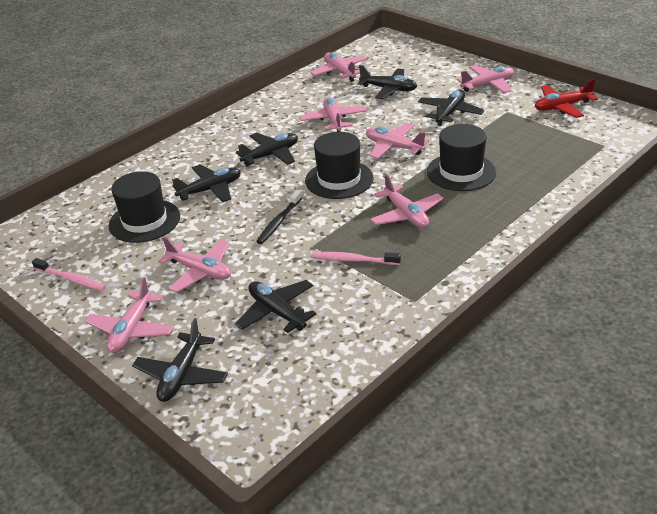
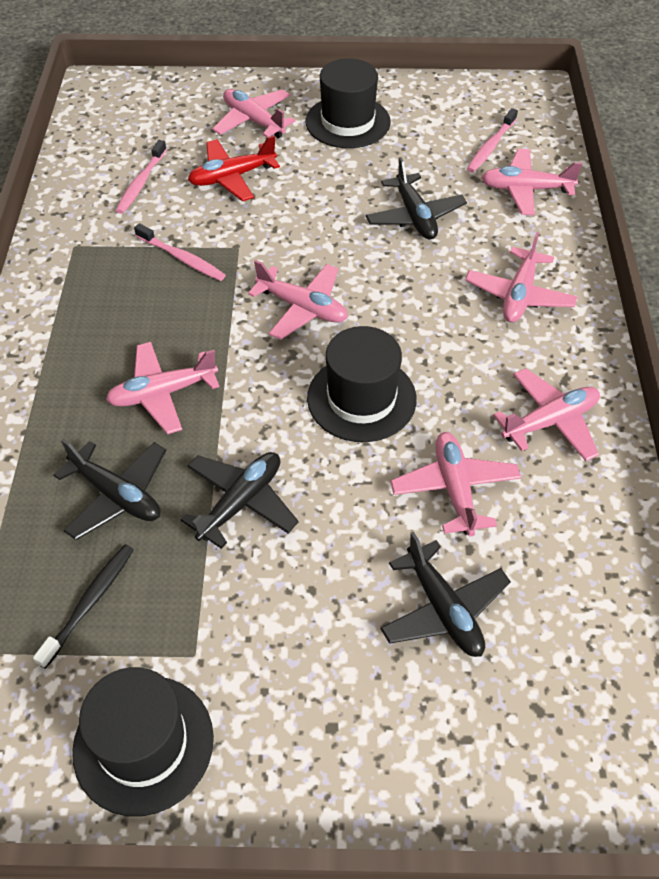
black plane: [132,318,228,402] [172,164,241,202] [235,280,317,333] [236,133,298,166] [358,65,417,99] [418,89,485,126] = 6 -> [53,439,166,540] [181,452,299,549] [366,157,467,240] [380,531,511,657] = 4
pink toothbrush: [32,258,106,291] [311,252,401,265] = 2 -> [116,140,167,214] [134,223,226,281] [467,108,518,173] = 3

